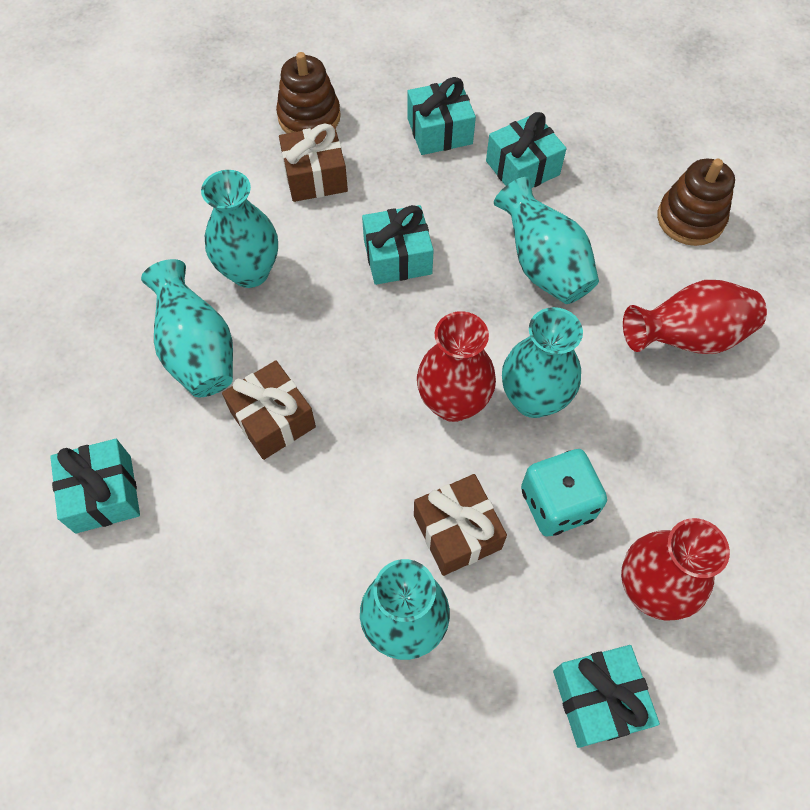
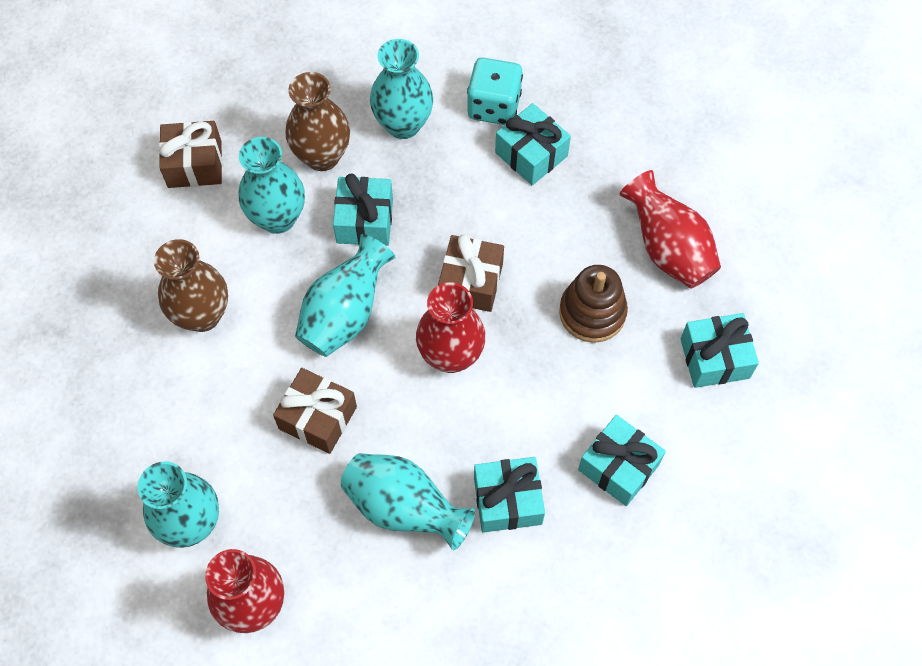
brown stacking toy: [276,52,341,133] [657,159,735,246] = 2 -> [559,265,628,343] = 1
brown vase: none = 0 -> [154,239,228,332] [285,72,350,171] = 2

